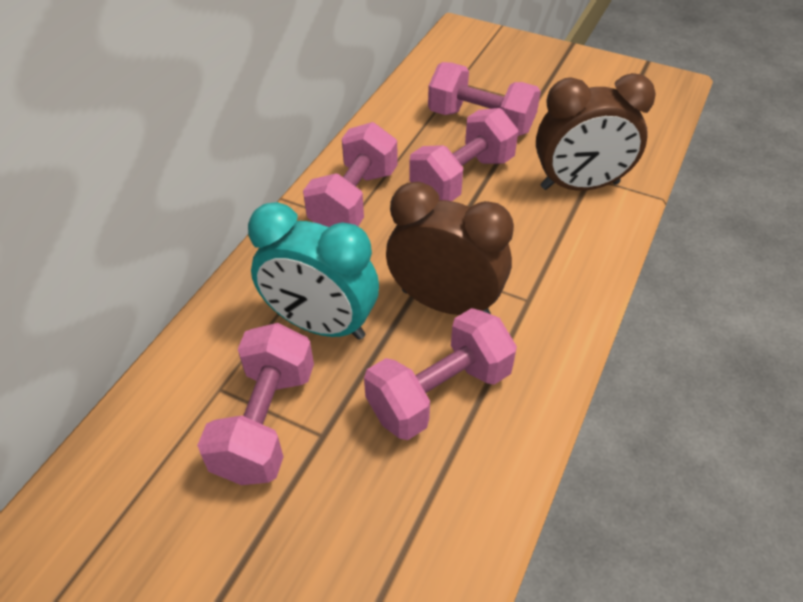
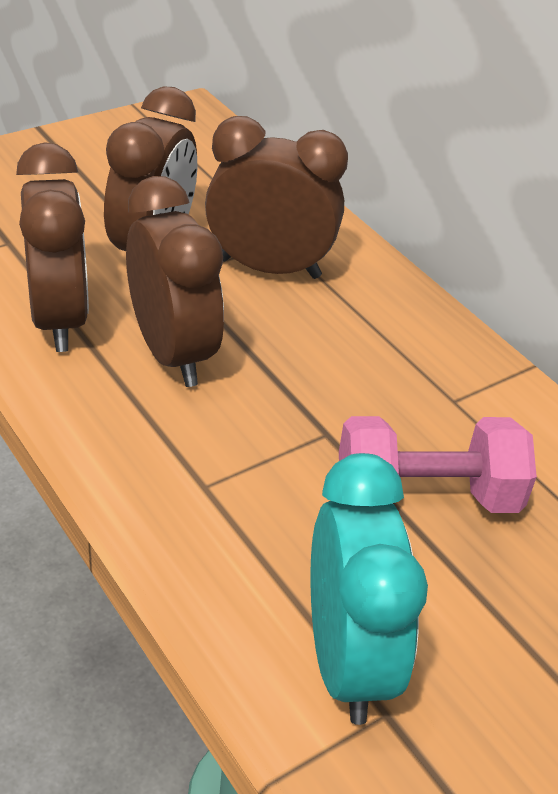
brown clock: [386,181,514,315] [536,73,656,191] = 2 -> [16,142,89,352] [104,86,197,251] [126,176,224,387] [205,116,348,279] = 4
pink dumbbell: [197,323,314,485] [303,122,398,227] [364,308,517,440] [409,108,518,201] [428,62,541,136] = 5 -> [339,416,537,513] = 1

